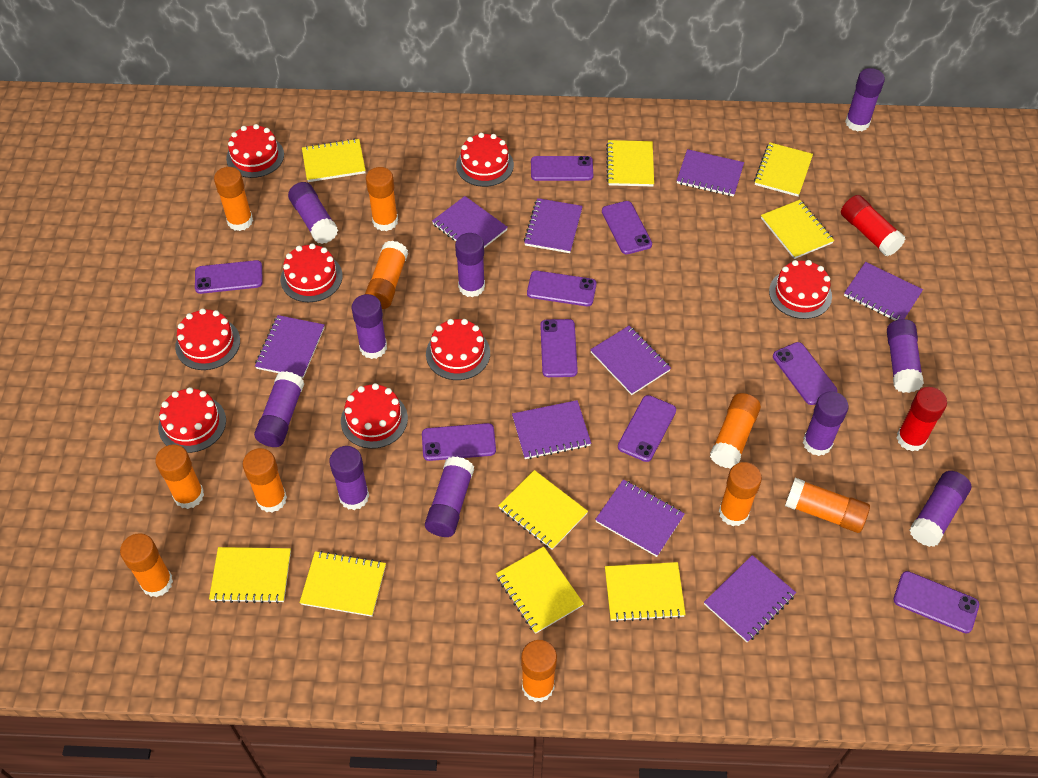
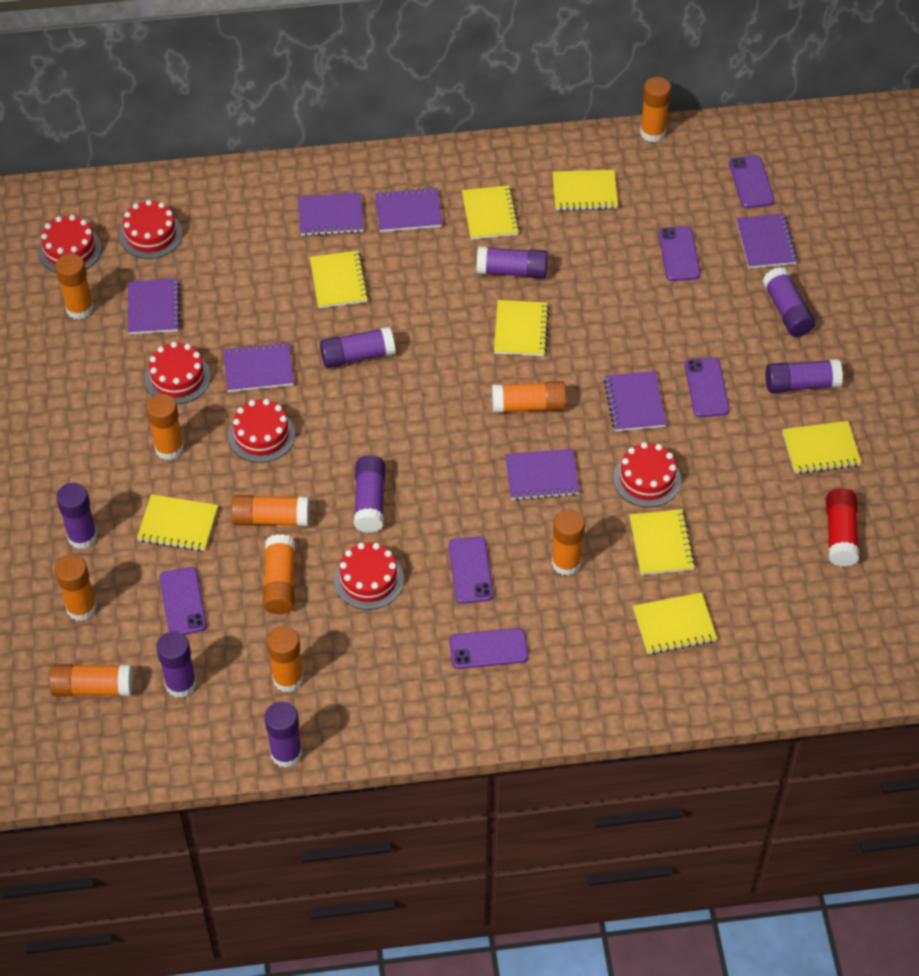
purple glue stick: [254,371,304,447] [288,182,338,244] [329,446,369,510] [352,294,387,359] [425,456,474,537] [455,233,485,297] [803,391,849,456] [845,68,885,132] [887,319,924,393] [909,471,971,547] = 10 -> [56,483,97,549] [156,632,197,698] [264,701,302,768] [320,327,395,368] [354,456,385,533] [476,247,548,278] [763,267,815,337] [766,359,843,393] = 8
purple notebook: [255,315,325,378] [432,196,508,248] [512,400,591,459] [524,198,583,253] [590,326,671,395] [595,479,685,557] [677,149,744,197] [704,555,796,642] [844,262,923,321] = 9 -> [128,278,180,334] [224,342,294,392] [298,192,364,236] [375,187,442,232] [505,449,580,500] [604,371,667,431] [736,213,798,269] = 7
purple phone: [195,260,263,294] [422,423,496,461] [527,271,596,306] [531,156,593,181] [540,319,578,377] [602,201,652,254] [618,395,676,462] [773,342,837,405] [893,571,979,633] = 9 -> [160,567,207,635] [449,537,493,604] [449,628,529,669] [659,226,700,281] [685,357,729,417] [729,155,774,208] = 6
red cake: [158,387,226,453] [175,308,240,370] [226,124,284,178] [281,243,343,302] [341,383,408,449] [426,319,490,380] [456,133,514,187] [769,260,832,319] = 8 -> [38,215,102,273] [120,200,182,259] [145,342,211,404] [228,399,295,463] [334,543,404,610] [613,442,681,507] = 6
red glue stick: [841,195,905,257] [897,387,947,452] = 2 -> [826,488,859,567] = 1
yellow notebook: [209,547,291,604] [299,551,386,617] [302,139,366,182] [496,546,584,634] [498,470,588,550] [605,562,686,622] [606,140,654,186] [754,142,813,197] [761,200,834,259] = 9 -> [137,494,218,551] [310,251,369,308] [462,185,520,240] [494,300,549,356] [552,170,618,211] [630,509,695,575] [633,592,717,655] [782,421,862,474] = 8

